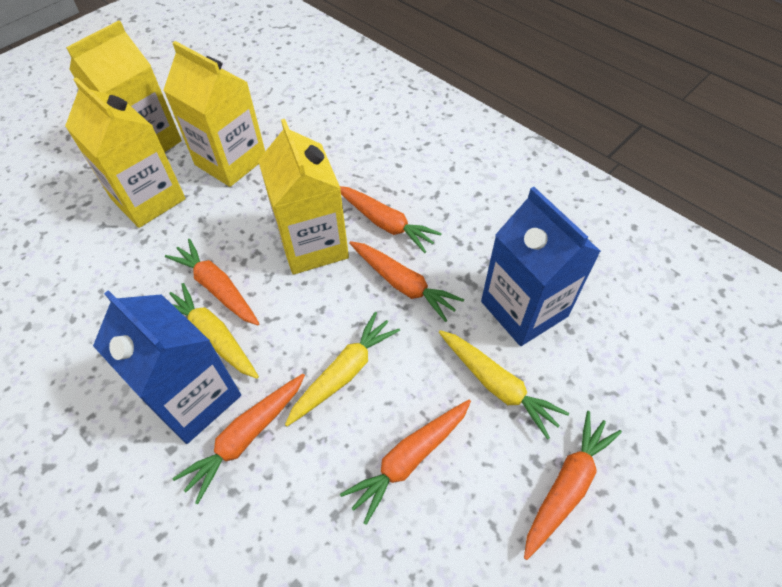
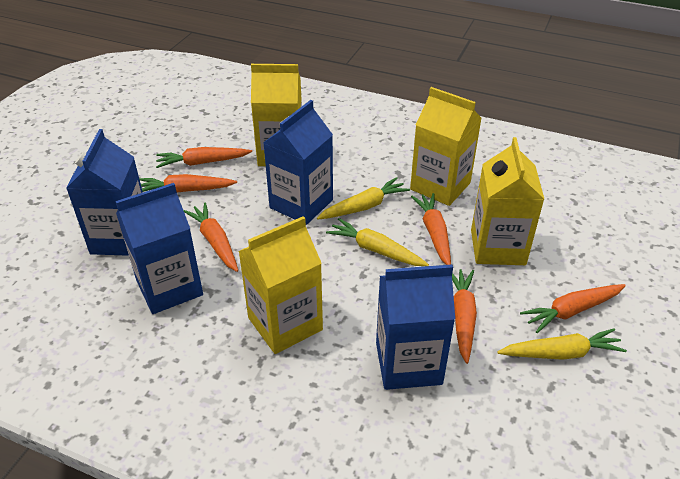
blue carton: [93,290,241,444] [481,187,601,346] = 2 -> [66,129,143,256] [116,183,203,314] [263,100,333,225] [376,265,455,390] = 4

